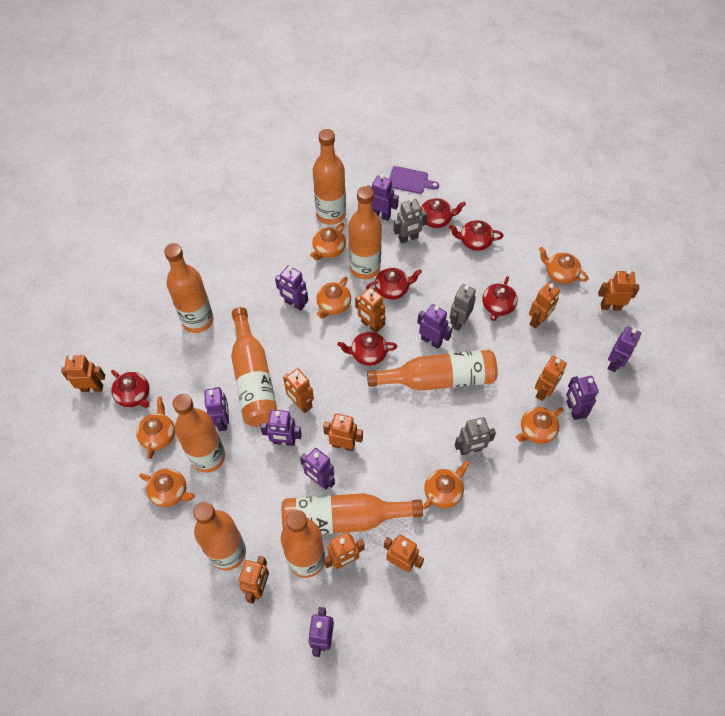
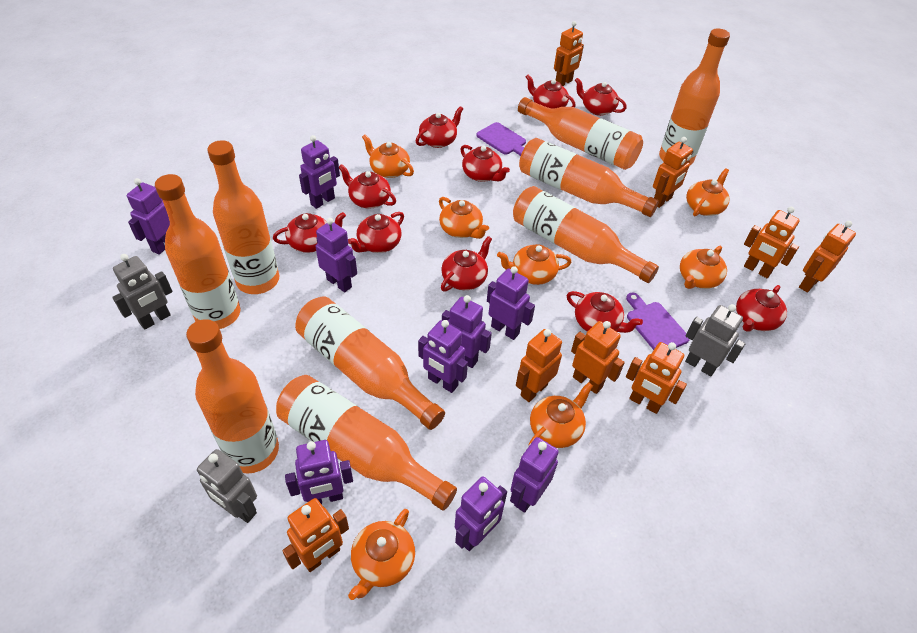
orange robot: [61,355,105,392] [239,556,269,604] [283,368,314,413] [323,413,363,451] [324,532,365,569] [355,287,386,333] [384,535,424,572] [529,282,560,329] [535,356,567,401] [598,270,639,311] = 10 -> [282,498,349,572] [516,329,562,402] [554,21,584,86] [571,321,625,394] [626,342,687,414] [653,137,693,208] [744,207,800,278] [799,221,856,293] = 8
purple cutting board: [389,166,439,194] = 1 -> [476,122,526,156] [626,293,690,350] = 2
red teapot: [111,370,150,408] [337,332,397,366] [366,268,422,300] [421,198,466,228] [449,220,503,251] [482,276,518,321] = 6 -> [273,212,346,253] [339,164,396,209] [348,212,404,253] [416,106,463,148] [441,236,492,292] [460,145,510,182] [526,74,576,109] [567,291,643,333] [575,77,627,116] [736,285,787,332] = 10

